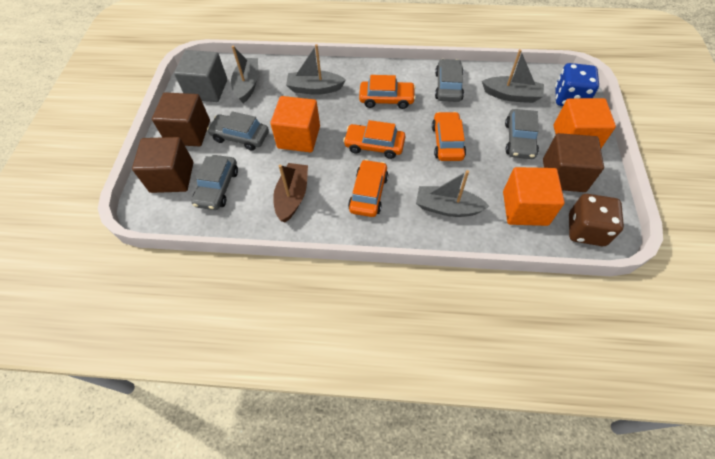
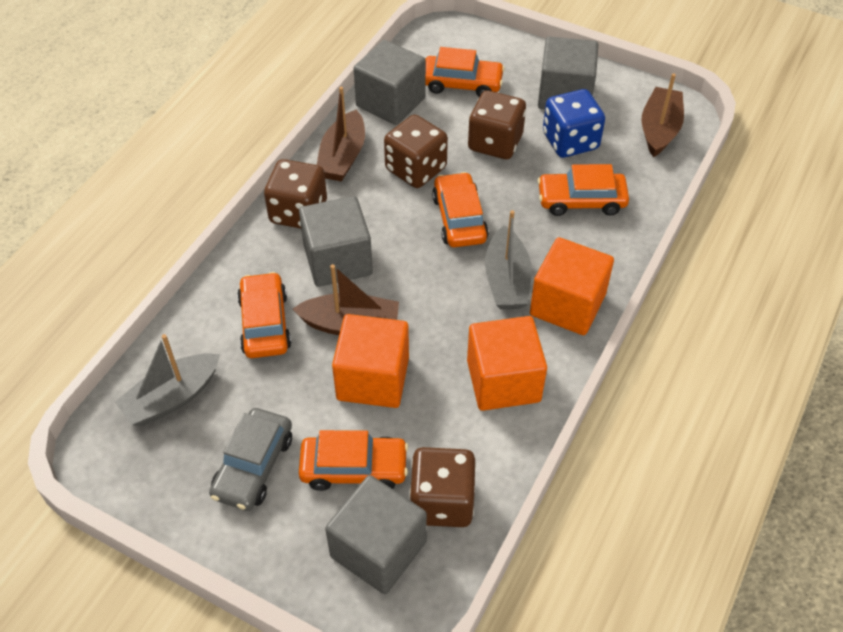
brown boat: [273,163,308,222] = 1 -> [293,264,399,335] [317,87,365,182] [642,73,684,157] = 3
brown cube: [132,137,193,193] [152,92,210,146] [543,133,604,192] = 3 -> none = 0
brown dice: [569,194,624,246] = 1 -> [264,159,327,229] [384,115,448,188] [409,447,476,527] [468,90,526,159] = 4
grey boat: [231,45,258,103] [286,44,346,95] [416,170,489,217] [482,49,544,103] = 4 -> [115,334,220,426] [485,210,532,309] = 2
grey car: [191,155,238,210] [207,111,269,151] [435,59,464,102] [505,109,539,159] = 4 -> [209,408,292,511] = 1
grey cube: [174,50,227,102] = 1 -> [299,196,373,287] [325,475,427,594] [353,40,426,125] [538,36,598,109] = 4
orange car: [343,120,405,159] [348,159,388,217] [359,75,416,109] [432,112,466,161] = 4 -> [237,272,291,358] [299,430,408,491] [425,47,505,97] [432,172,489,247] [537,164,629,216] = 5

